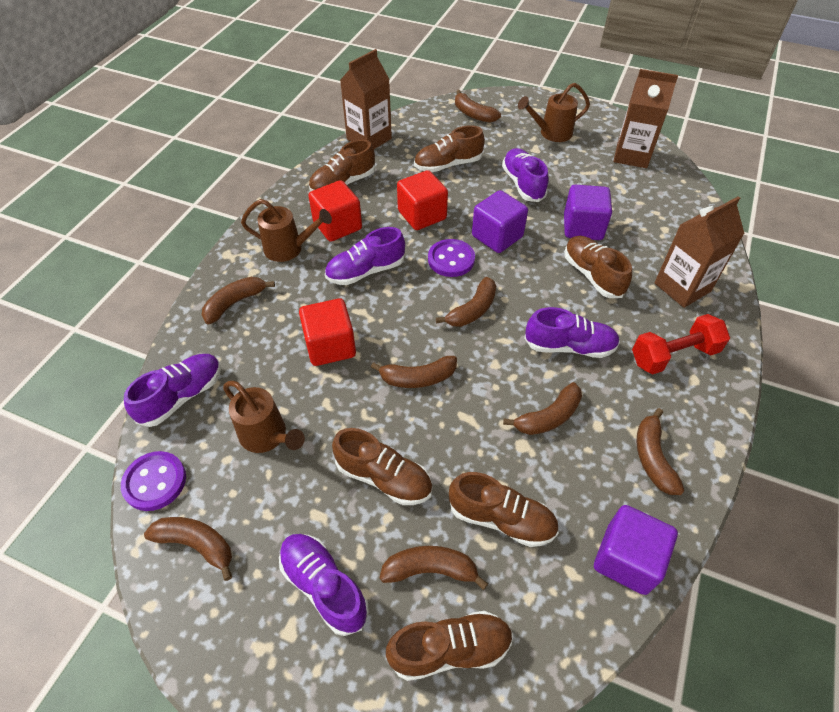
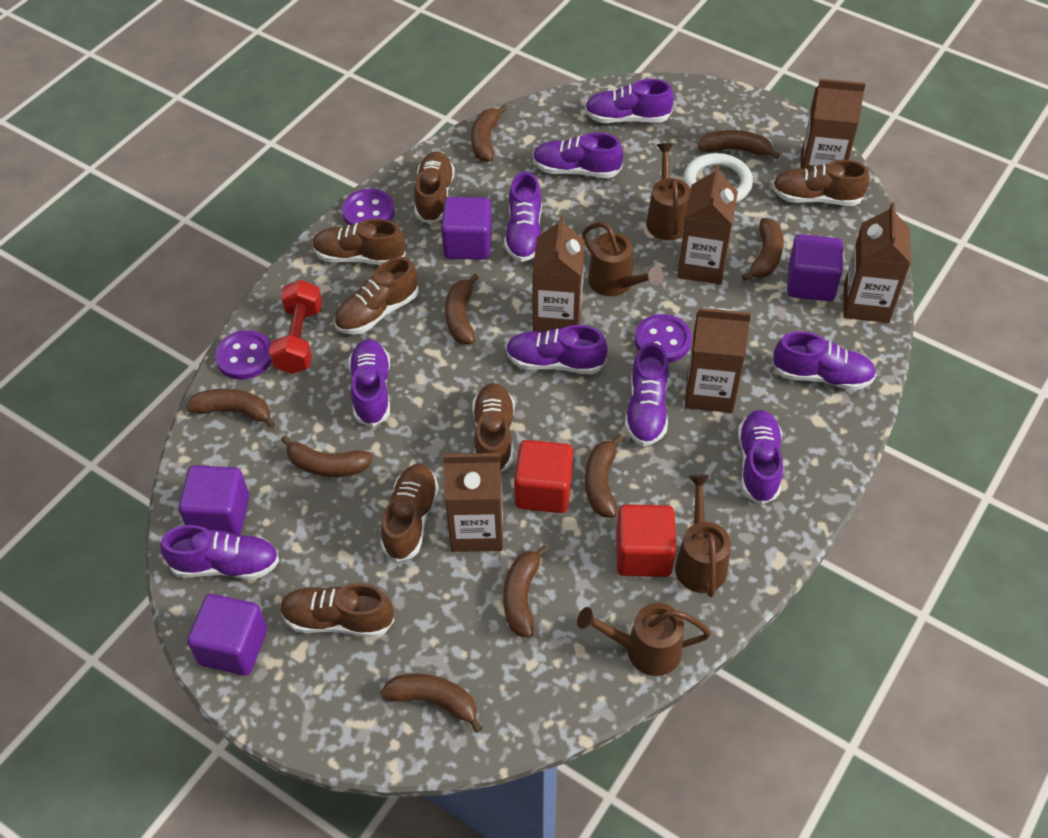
brown banana: [144,517,232,581] [202,277,275,324] [371,356,457,388] [380,546,488,590] [436,277,496,327] [455,90,501,123] [503,382,582,435] [636,408,685,495] = 8 -> [186,388,276,429] [281,435,373,477] [381,674,483,733] [445,274,479,344] [471,105,507,162] [503,545,549,638] [585,434,624,518] [698,130,780,159] [742,218,784,281] = 9
brown carton: [340,49,392,149] [613,69,678,168] [654,196,744,308] = 3 -> [443,453,503,552] [532,215,585,332] [677,164,738,285] [685,308,751,413] [800,79,866,169] [844,202,911,323] = 6
brown shoe: [309,139,375,192] [332,428,432,505] [386,611,513,681] [414,125,485,172] [449,472,559,547] [564,236,632,298] = 6 -> [280,583,394,638] [312,219,406,265] [334,257,419,334] [381,464,439,562] [414,151,455,224] [472,383,515,472] [772,160,870,206] = 7
brown watering can: [223,381,305,453] [241,199,332,262] [518,83,590,142] = 3 -> [577,603,711,676] [582,222,664,296] [646,143,691,240] [675,475,731,597] = 4
purple button: [121,451,186,511] [428,239,475,277] = 2 -> [215,330,272,380] [342,189,395,225] [635,314,692,363] = 3
purple cube: [472,190,528,253] [564,185,612,240] [594,505,678,595] = 3 -> [179,465,249,536] [187,594,267,676] [441,197,492,260] [787,234,843,301] = 4
purple shoe: [124,354,221,427] [279,534,369,636] [325,227,405,285] [502,148,548,202] [524,307,620,358] = 5 -> [160,525,279,580] [349,339,390,427] [504,172,542,262] [506,325,608,374] [533,132,623,178] [585,79,674,123] [625,342,669,446] [738,410,783,504] [772,331,876,390] = 9
red cube: [299,298,356,366] [308,180,362,242] [397,170,448,230] = 3 -> [514,440,573,513] [616,504,676,577] = 2
white ring: none = 0 -> [683,153,753,203] = 1

